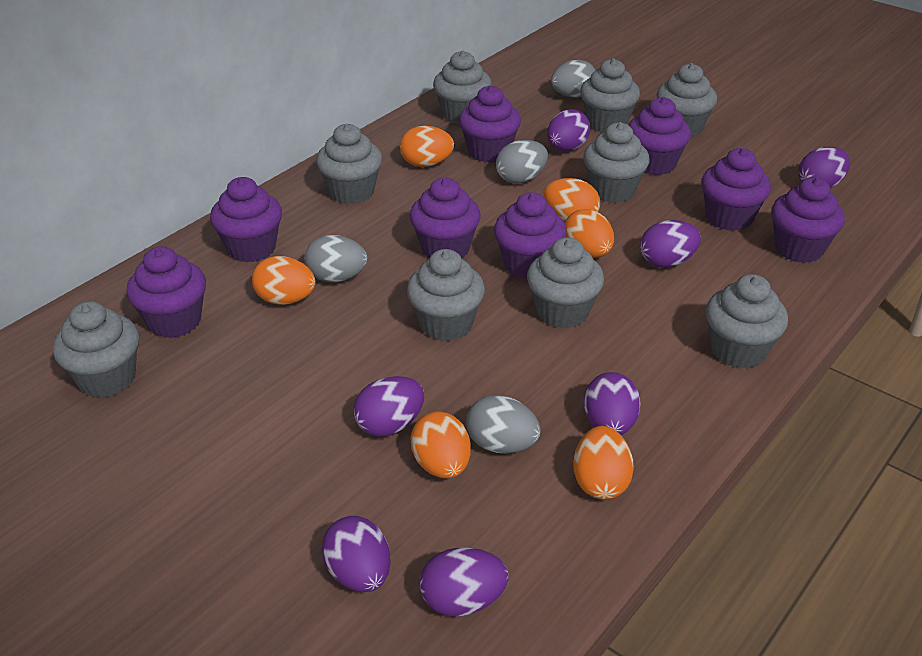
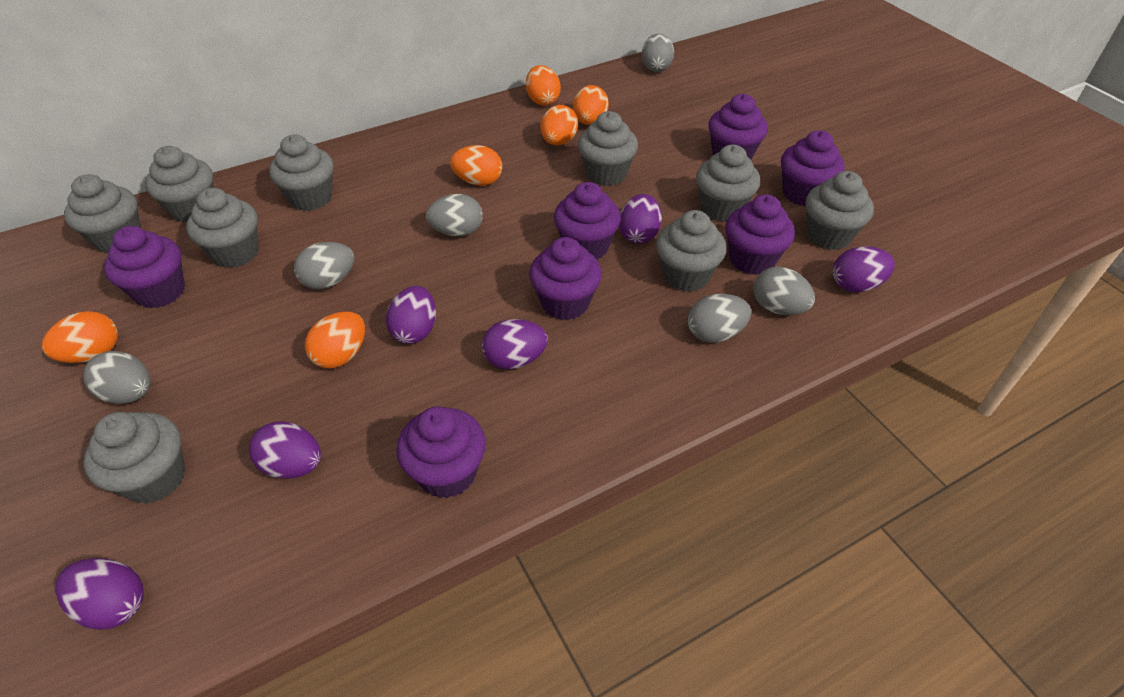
grey egg: [304,235,367,282] [466,395,541,453] [496,140,548,184] [551,60,596,97] = 4 -> [83,351,151,404] [294,242,354,289] [426,194,483,236] [642,34,674,72] [688,294,751,343] [753,266,815,315] = 6
purple cupcake: [126,246,206,338] [210,177,282,262] [409,177,481,258] [459,85,521,163] [494,192,567,279] [629,97,691,175] [701,148,771,231] [771,177,845,263] = 8 -> [104,226,185,308] [396,406,486,498] [529,237,602,320] [554,182,621,260] [709,94,768,160] [726,194,795,275] [781,130,845,206] = 7
purple egg: [321,516,391,592] [354,376,424,437] [420,547,508,617] [547,109,590,151] [584,372,641,435] [640,220,701,268] [798,147,850,188] = 7 -> [56,558,144,630] [249,421,321,479] [386,286,436,344] [482,319,548,369] [619,194,662,244] [833,247,895,292] = 6

